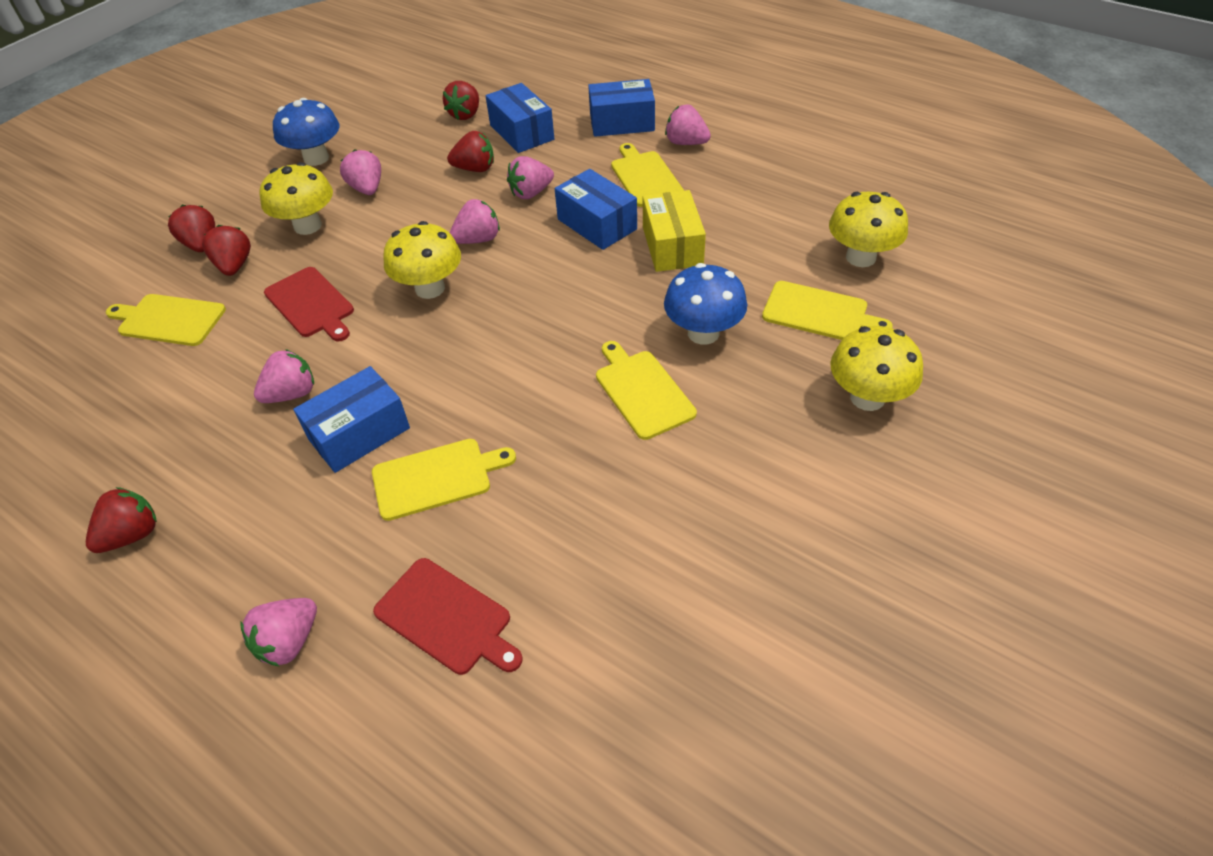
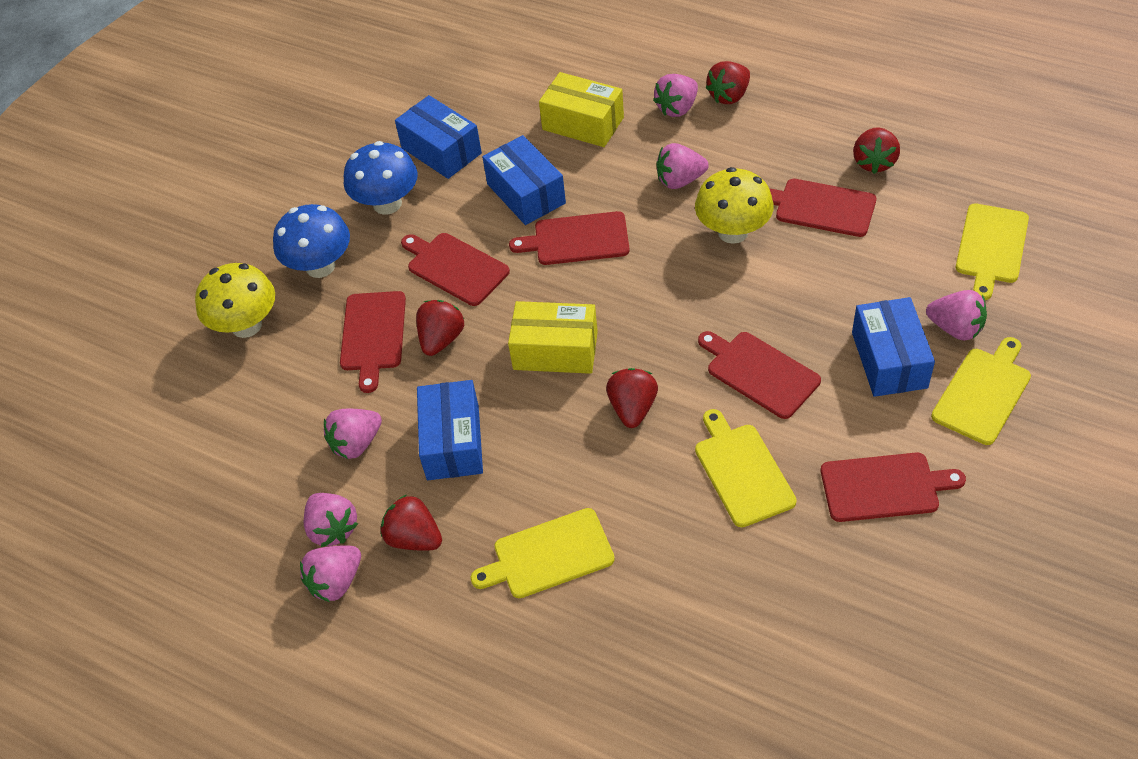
red cutting board: [264,267,354,342] [373,558,523,675] = 2 -> [340,291,406,393] [401,233,510,306] [509,211,630,265] [698,331,821,419] [769,179,876,237] [821,453,966,522] = 6
yellow box: [643,190,706,272] = 1 -> [508,301,598,374] [539,72,624,147] = 2
yellow cutting board: [106,294,226,346] [372,439,516,521] [596,341,697,440] [611,143,684,207] [762,281,893,340] = 5 -> [471,508,615,598] [695,409,797,527] [931,337,1031,445] [956,203,1029,300] = 4
yellow mushroom: [259,162,333,235] [384,221,461,299] [829,192,908,267] [830,326,923,411] = 4 -> [195,263,275,338] [695,167,774,244] = 2

